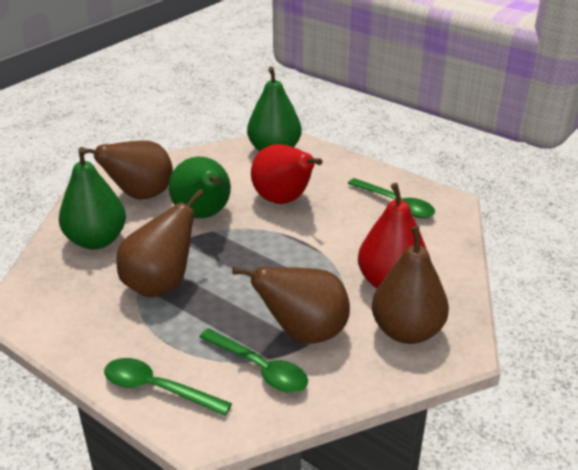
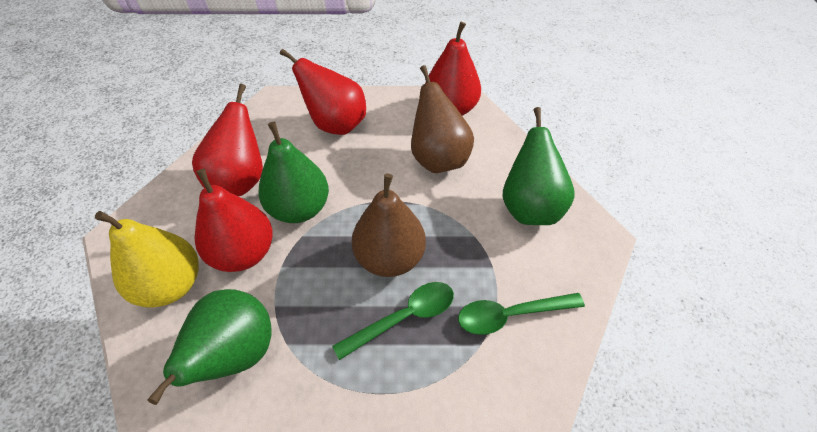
brown pear: [85,141,173,200] [116,189,204,298] [232,266,350,344] [372,226,449,344] = 4 -> [352,173,426,277] [411,65,474,173] = 2
green spoon: [104,358,232,416] [199,328,308,393] [348,178,435,218] = 3 -> [332,282,454,360] [458,293,585,335] = 2
red pear: [251,144,322,204] [358,183,426,288] = 2 -> [192,84,263,196] [195,169,273,272] [280,49,366,135] [425,22,481,116] = 4
yellow pear: none = 0 -> [95,211,199,308] = 1

